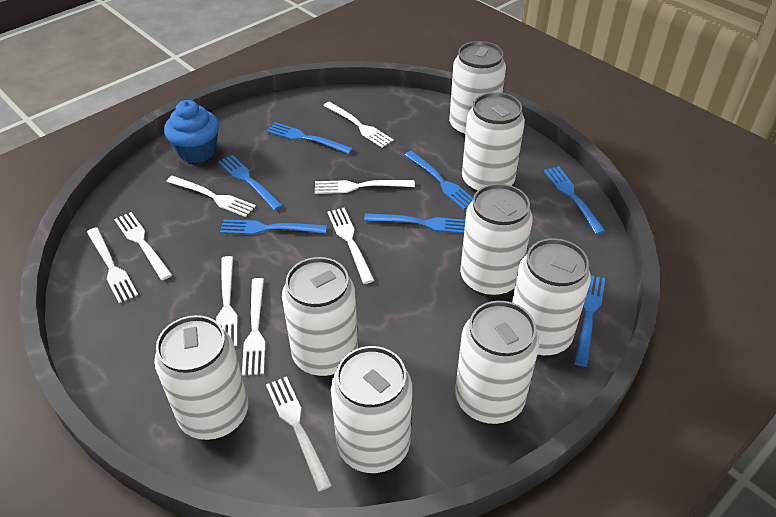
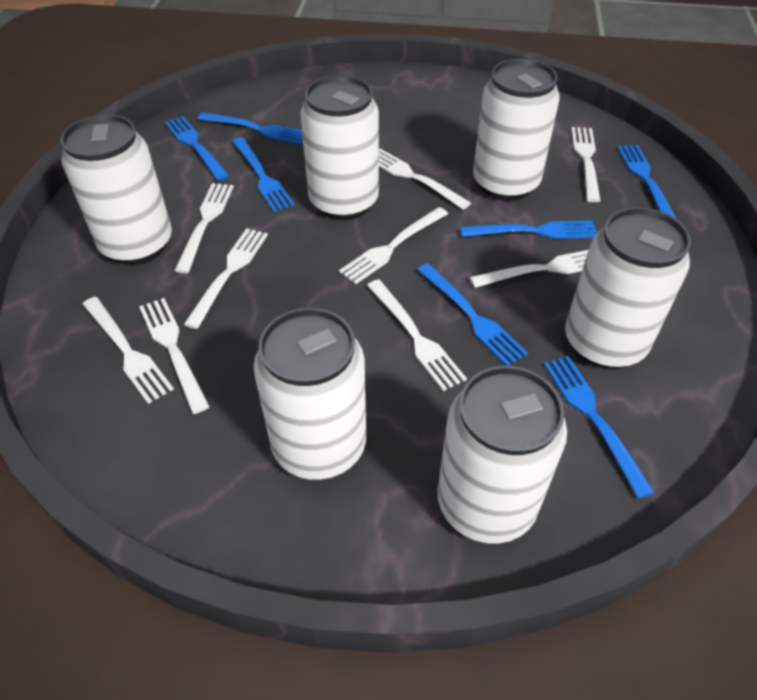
blue cupcake: [164,100,219,163] = 1 -> none = 0
white can: [154,315,248,440] [282,257,358,377] [331,346,412,473] [449,41,506,137] [455,301,540,424] [460,184,533,297] [462,92,525,193] [512,238,591,357] = 8 -> [60,114,172,265] [253,308,366,480] [300,75,379,220] [437,366,567,544] [473,58,560,201] [565,207,691,369] = 6

